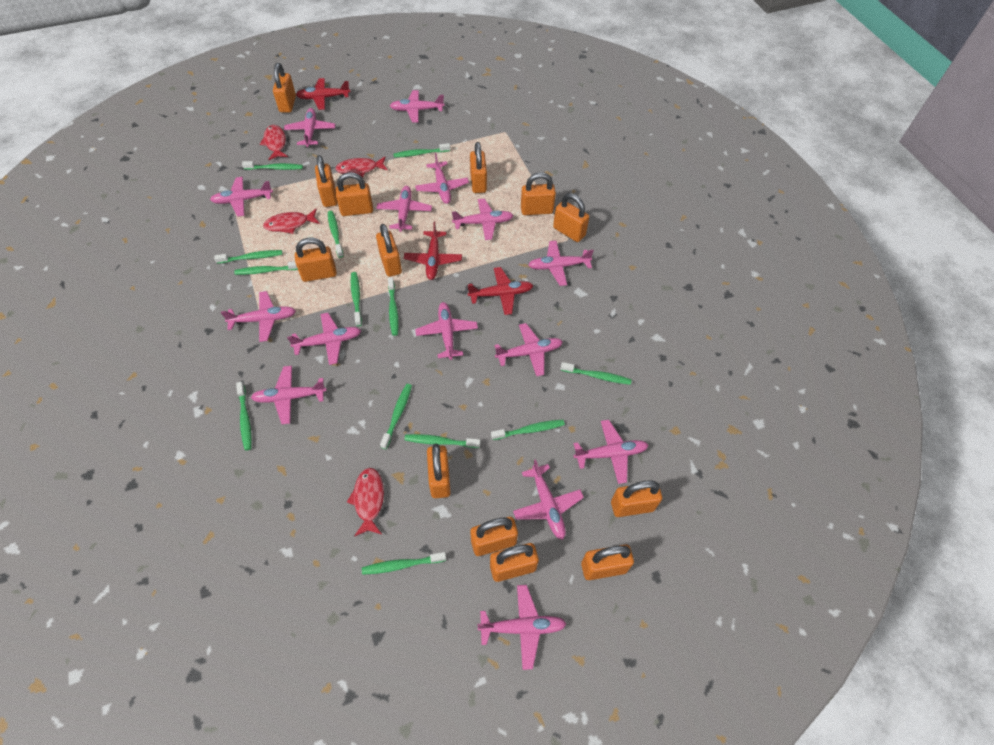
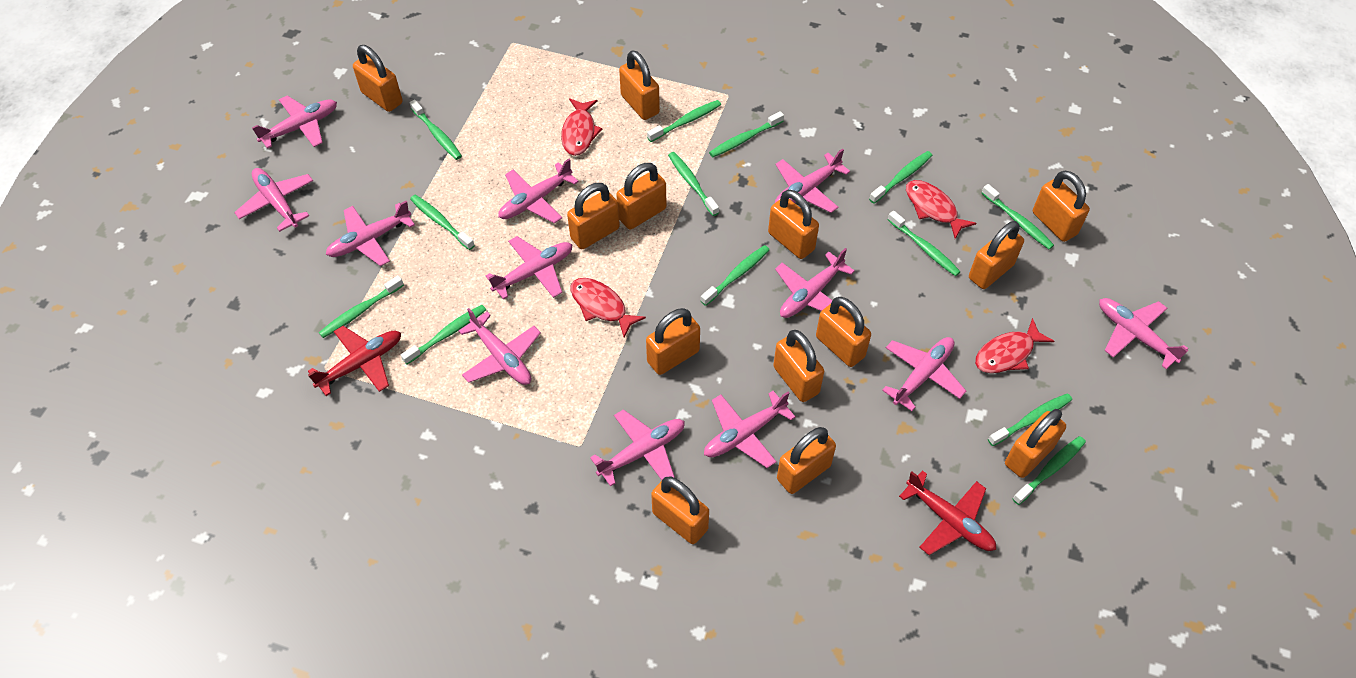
pink plane: [210,177,273,217] [221,291,296,342] [251,366,327,424] [284,108,335,147] [287,313,361,365] [376,186,432,232] [390,90,444,123] [415,153,469,204] [415,302,478,360] [452,199,514,240] [478,585,567,670] [494,323,563,376] [513,459,584,540] [528,240,594,286] [573,420,649,484] = 15 -> [234,168,313,232] [252,95,337,149] [326,201,415,266] [459,308,541,385] [486,236,572,300] [498,158,579,223] [590,409,685,487] [704,391,795,468] [775,149,850,213] [775,248,855,318] [882,337,966,411] [1099,298,1188,369] = 12
red plane: [296,78,351,110] [404,221,462,280] [467,267,533,315] = 3 -> [308,326,401,396] [899,470,996,555] = 2

